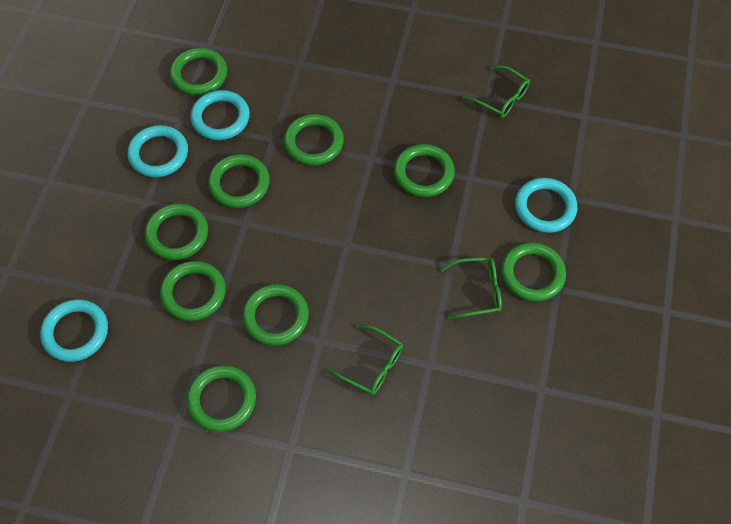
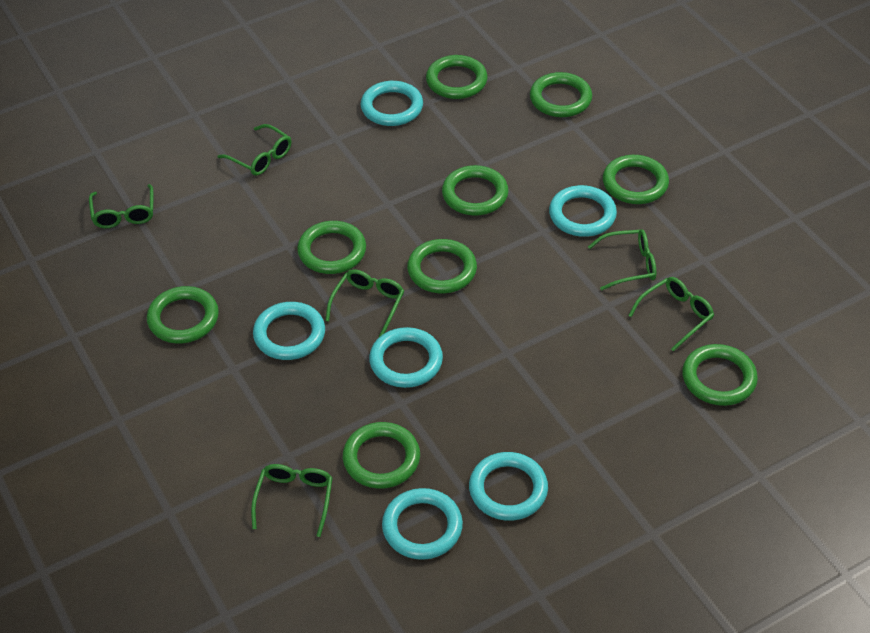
green glasses: [327,325,403,395] [440,257,502,319] [463,65,530,118] = 3 -> [89,184,153,228] [218,124,291,176] [251,464,333,537] [325,269,404,337] [588,229,656,290] [628,277,714,352] = 6
turquoise ring: [40,299,108,362] [128,125,188,177] [190,90,250,140] [515,178,577,233] = 4 -> [253,302,325,360] [361,81,423,126] [369,327,443,388] [382,488,463,560] [469,452,548,521] [549,185,617,237] = 6

